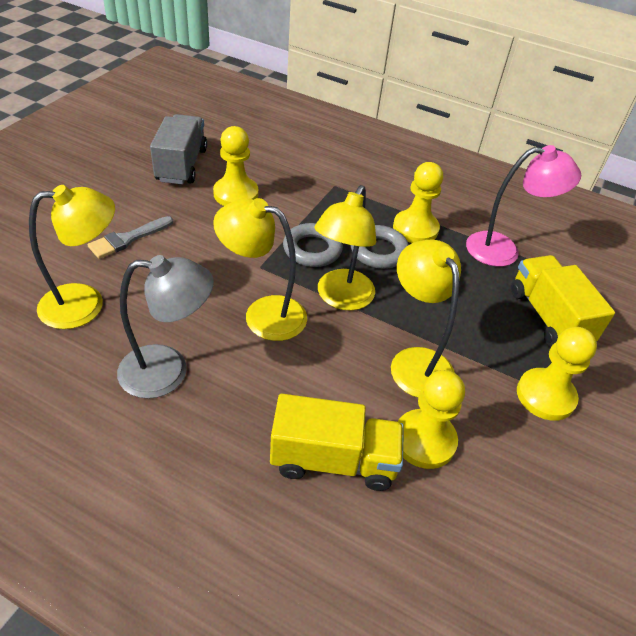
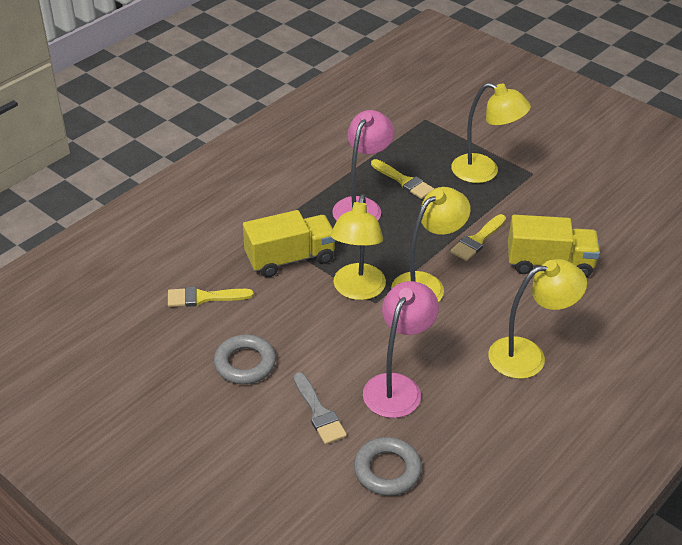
grey lamp: [117,255,214,399] = 1 -> none = 0
grey truck: [150,114,207,185] = 1 -> none = 0
pink lamp: [466,145,581,267] = 1 -> [332,110,394,221] [363,281,439,418] = 2
yellow brush: none = 0 -> [168,287,254,307] [371,159,434,199] [450,214,506,261] = 3
yellow pawn: [213,126,259,206] [393,162,443,243] [398,370,465,469] [517,327,597,421] = 4 -> none = 0

